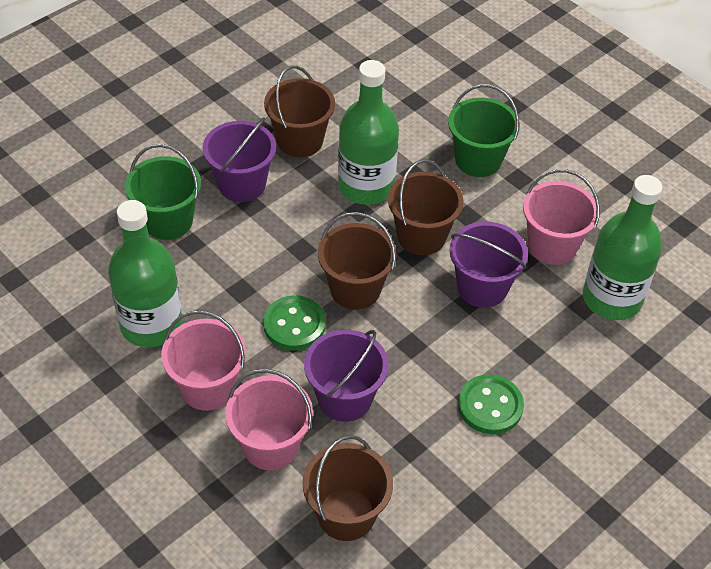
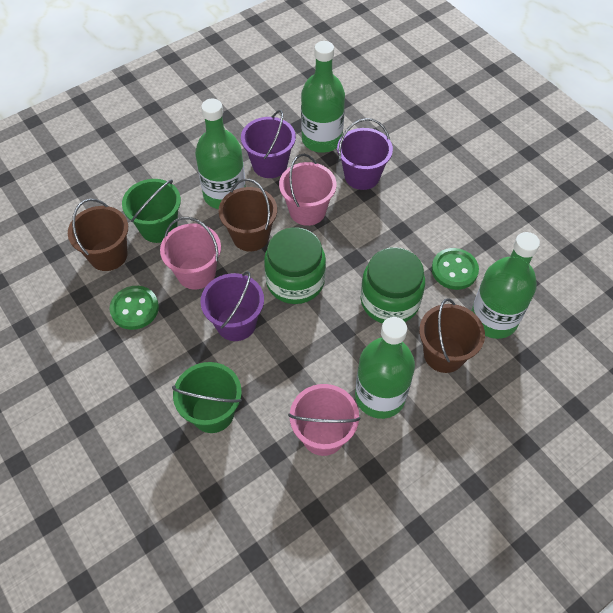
brown bucket: [264,66,335,157] [303,435,393,541] [318,212,397,310] [388,159,464,255] = 4 -> [68,199,128,271] [218,179,277,251] [419,298,485,373] = 3
green bottle: [108,200,182,348] [338,60,399,205] [583,175,662,320] = 3 -> [195,99,246,209] [301,41,345,153] [355,317,415,419] [471,232,540,339] = 4
green jar: none = 0 -> [264,227,326,304] [361,247,425,323] = 2

